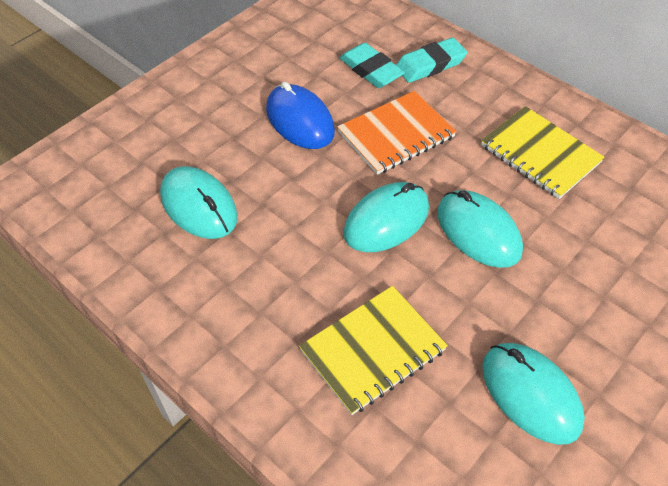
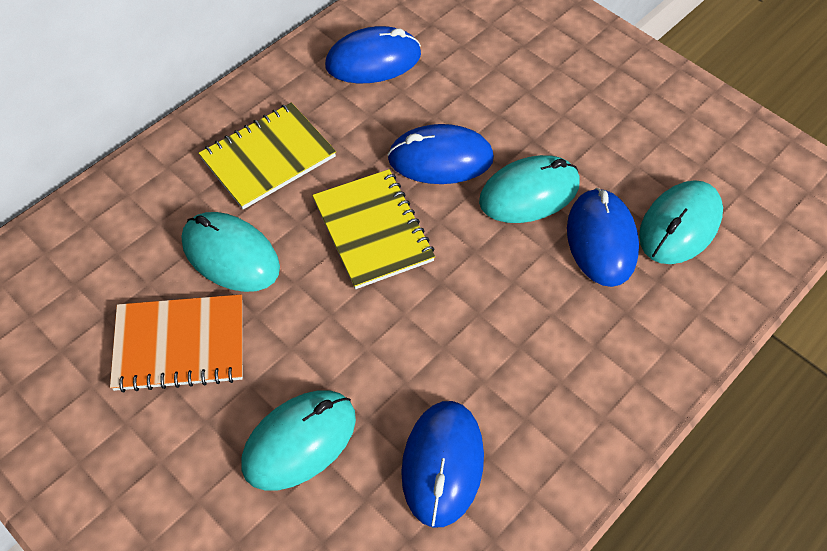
blue mouse: [266,82,335,149] = 1 -> [325,26,421,83] [387,124,494,184] [401,401,484,528] [567,188,639,287] = 4
turquoise eraser: [339,43,405,88] [396,37,468,83] = 2 -> none = 0

